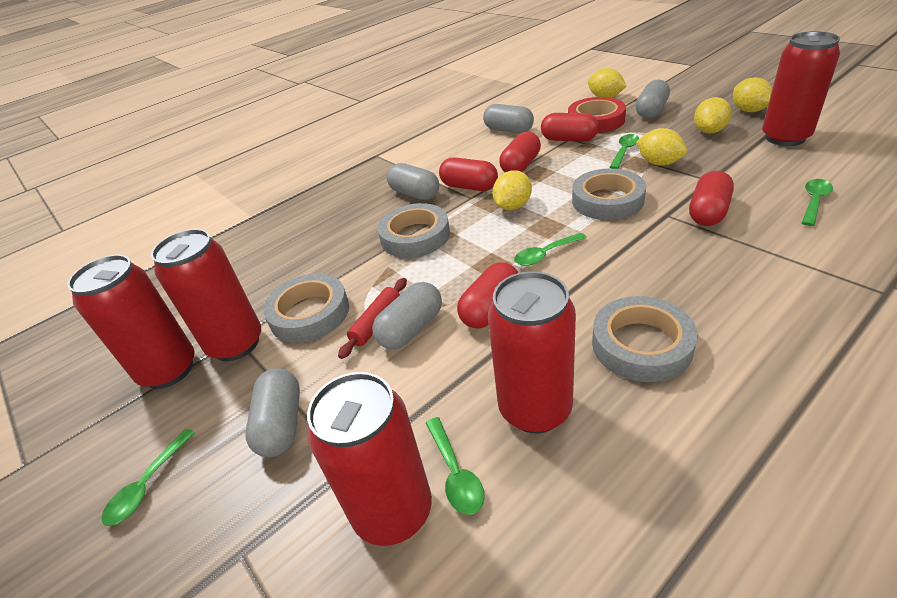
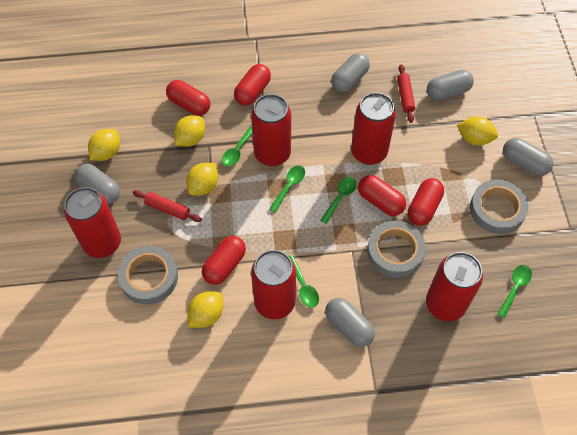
grey tape: [263,274,349,343] [377,203,450,258] [572,169,646,220] [592,296,698,382] = 4 -> [118,246,178,304] [367,221,426,278] [470,180,529,234] = 3
red rolling pin: [338,278,407,359] = 1 -> [133,190,202,222] [397,64,415,123] = 2
red tape: [568,97,626,133] = 1 -> none = 0

